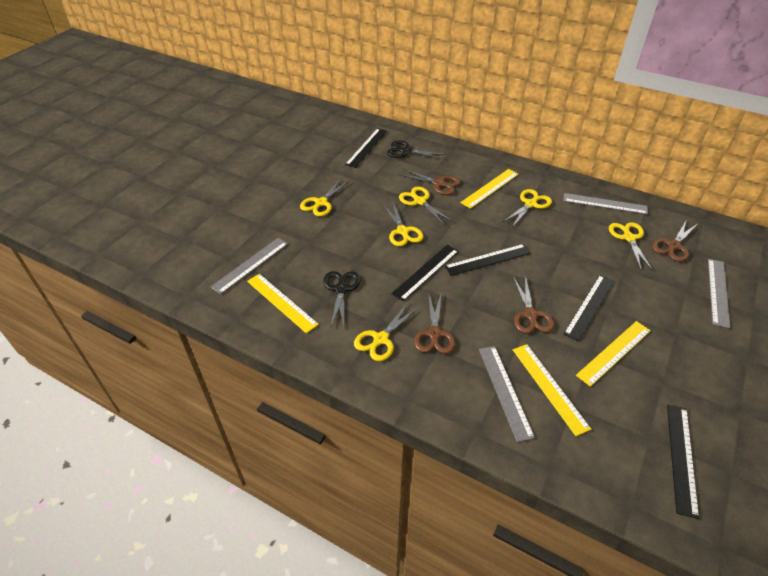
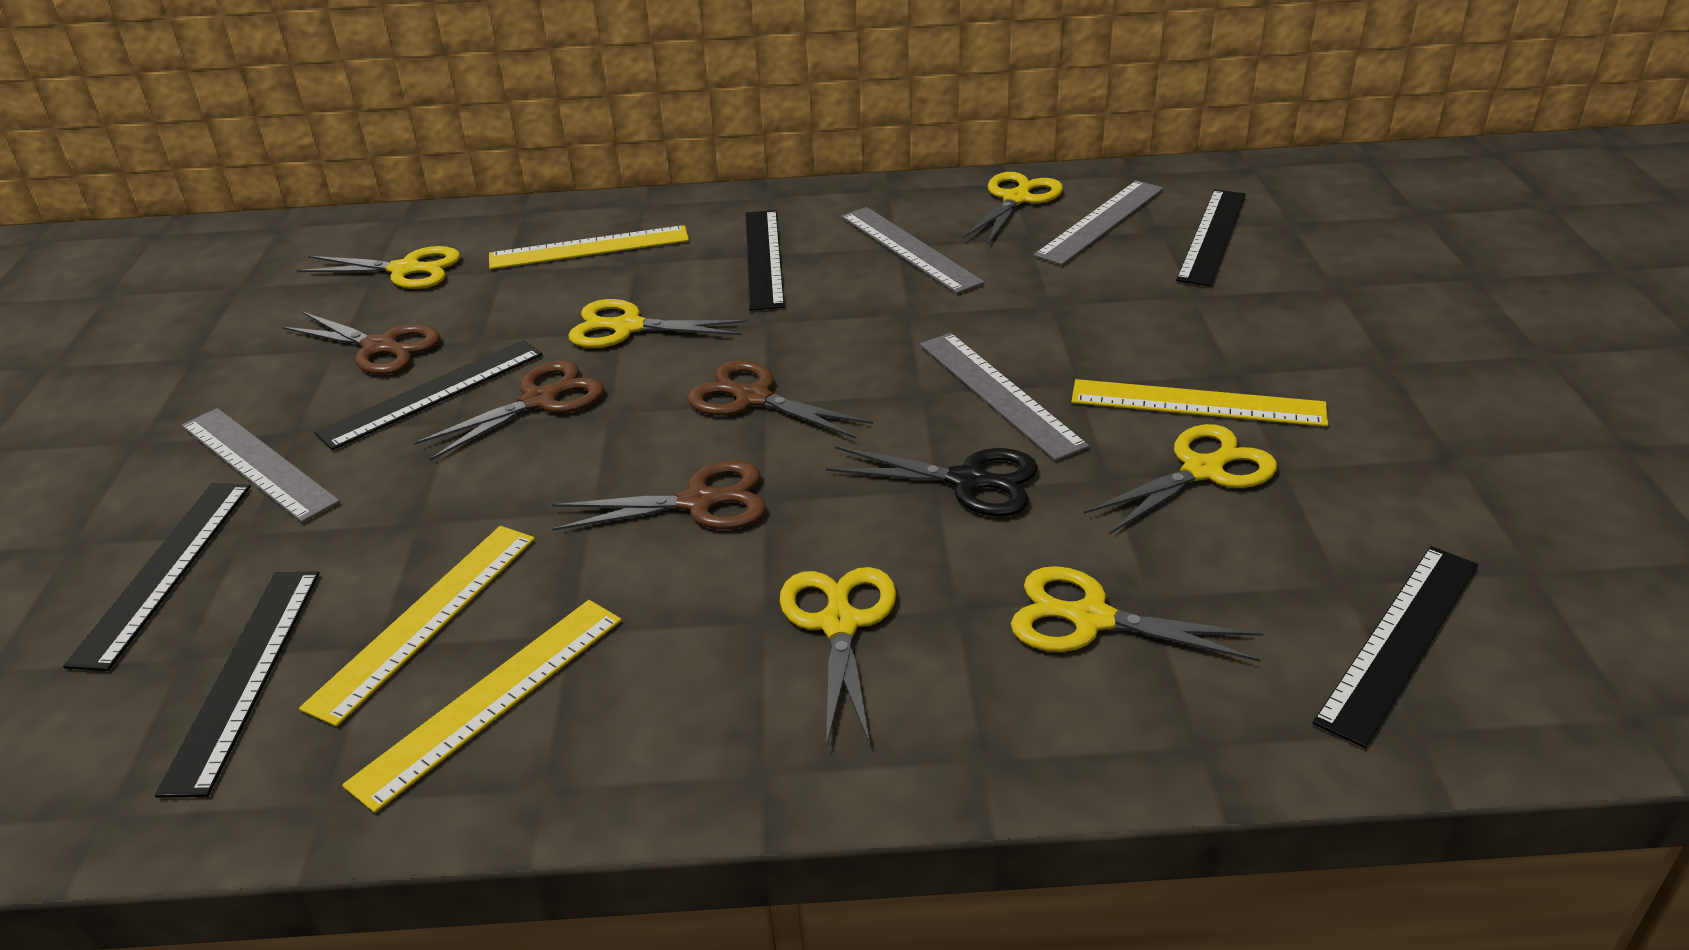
black ruler: [345,128,388,168] [391,245,459,301] [444,244,531,276] [564,275,614,341] [667,404,699,519] = 5 -> [63,483,251,671] [155,571,320,798] [315,340,543,450] [745,210,785,310] [1176,190,1246,286] [1313,546,1478,748] = 6
black scissors: [323,271,361,327] [387,140,447,159] = 2 -> [826,446,1038,517] = 1

